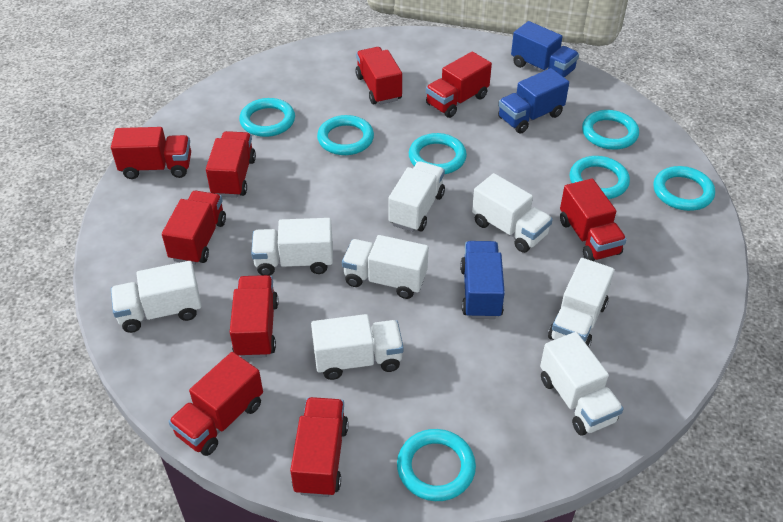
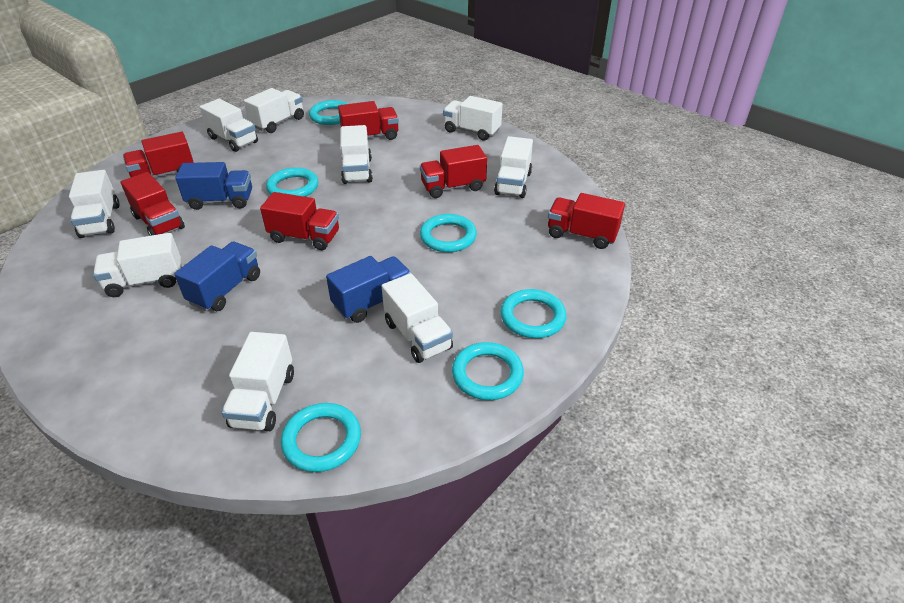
red truck: [111,127,191,179] [162,191,226,265] [168,352,263,456] [206,131,256,198] [230,275,279,358] [290,397,349,497] [355,47,402,105] [426,52,492,118] [560,179,627,261] = 9 -> [121,172,185,236] [123,132,194,178] [260,192,339,250] [338,101,399,140] [420,145,487,198] [548,193,625,249] = 6
turquoise ring: [239,98,295,137] [317,115,374,155] [397,429,476,501] [409,133,467,174] [570,156,630,199] [582,110,639,150] [653,166,715,211] = 7 -> [266,167,319,197] [281,403,361,472] [309,100,348,125] [420,214,477,252] [452,342,524,400] [500,289,567,338] = 6
white truck: [111,261,201,333] [251,218,333,276] [311,314,404,380] [342,235,429,299] [388,161,445,232] [472,173,553,253] [540,332,624,435] [548,258,614,347] = 8 -> [69,170,119,238] [93,233,181,297] [200,99,258,152] [222,332,294,431] [244,88,304,133] [341,125,373,184] [381,273,453,363] [443,96,503,141] [494,136,533,198] = 9

